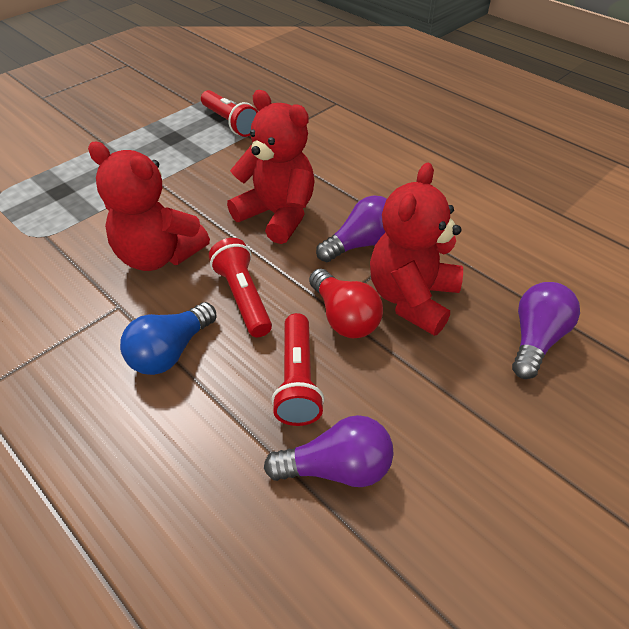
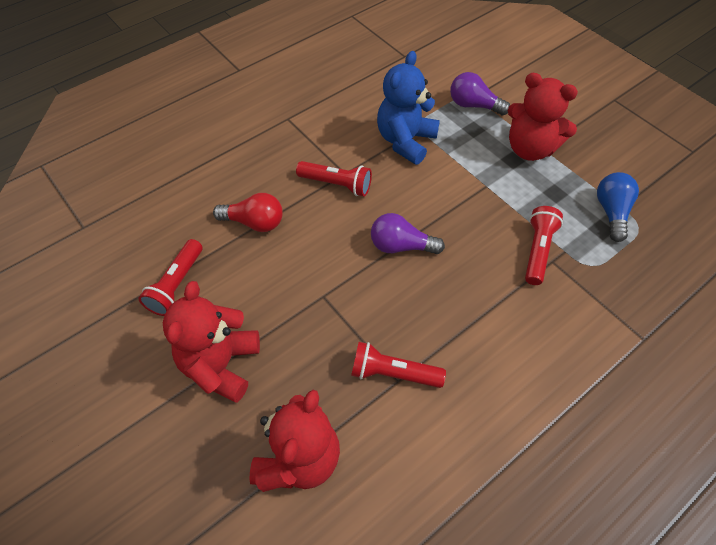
blue teddy bear: none = 0 -> [377,51,440,165] = 1
purple light bulb: [264,415,394,487] [316,195,387,262] [512,282,580,379] = 3 -> [371,213,445,254] [450,72,510,115] = 2
red flashlight: [201,90,258,137] [209,238,272,337] [271,313,324,426] = 3 -> [139,239,203,316] [296,161,372,196] [351,342,446,388] [525,206,563,285] = 4

